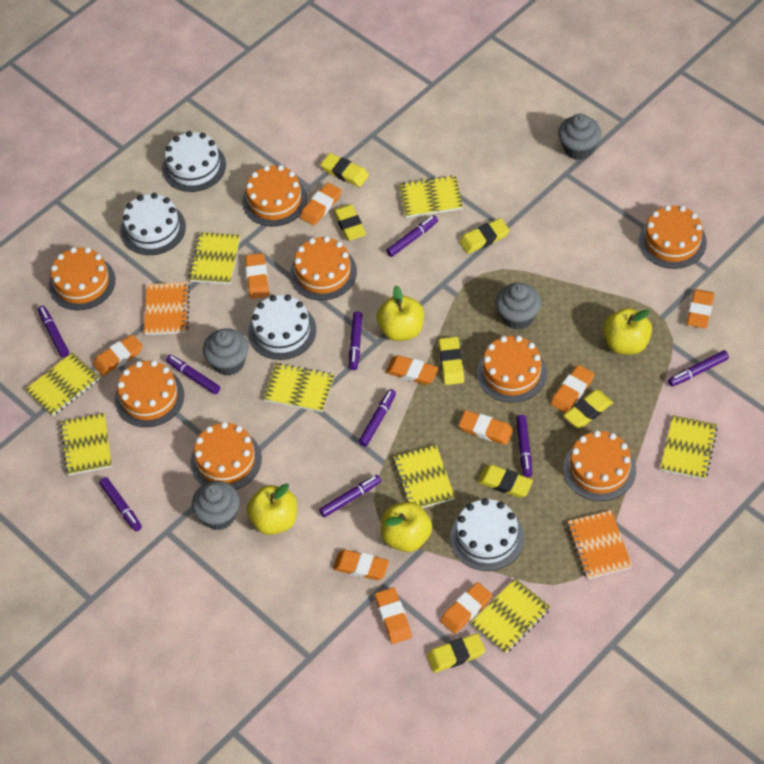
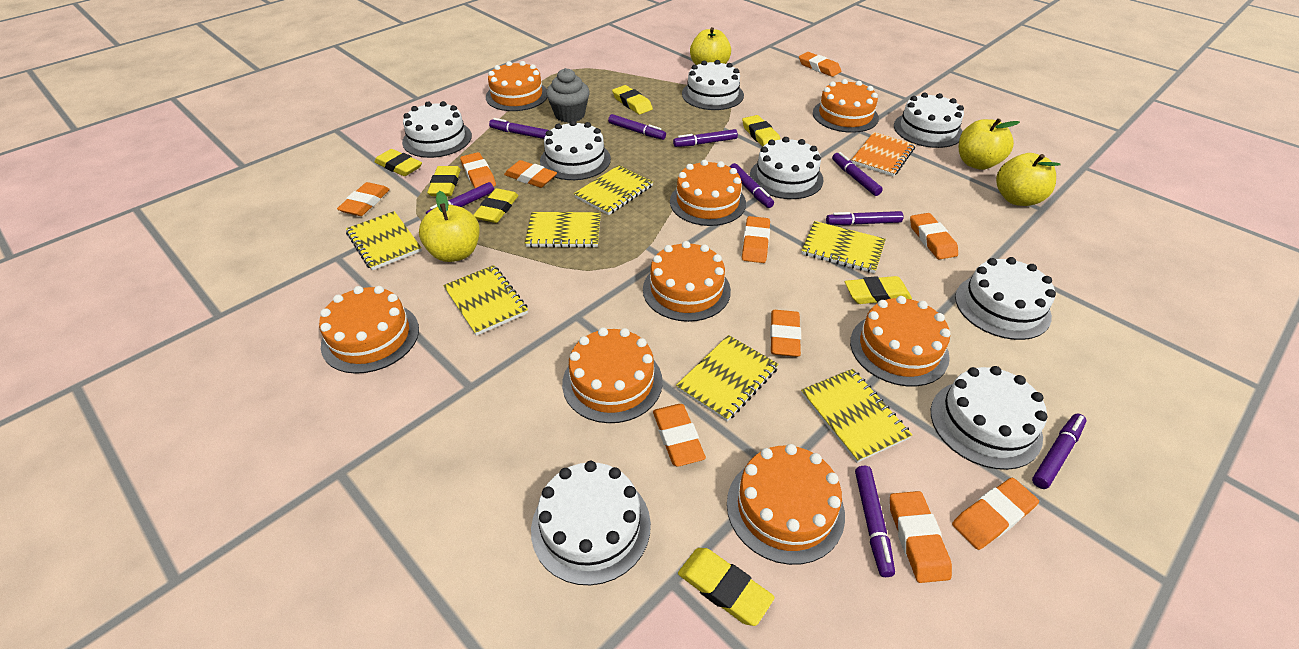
grey cupcake: [192,481,240,530] [203,328,249,376] [495,283,541,330] [558,114,601,160] = 4 -> [546,68,590,123] = 1
orange notebook: [144,282,190,335] [567,510,632,579] = 2 -> [851,132,915,177] = 1
white cake: [120,193,186,255] [162,131,226,192] [248,295,316,360] [450,498,524,571] = 4 -> [402,101,472,158] [531,461,651,585] [540,120,611,180] [682,60,744,110] [750,137,824,199] [894,92,964,148] [931,366,1048,470] [955,257,1056,340] = 8
yellow notebook: [25,352,99,416] [60,413,112,475] [189,232,240,284] [263,363,334,412] [393,445,455,508] [399,175,463,218] [470,578,551,654] [660,415,718,480] = 8 -> [346,211,422,270] [443,265,528,336] [525,212,601,248] [574,165,653,215] [676,335,779,421] [801,221,886,273] [801,369,912,463] = 7

